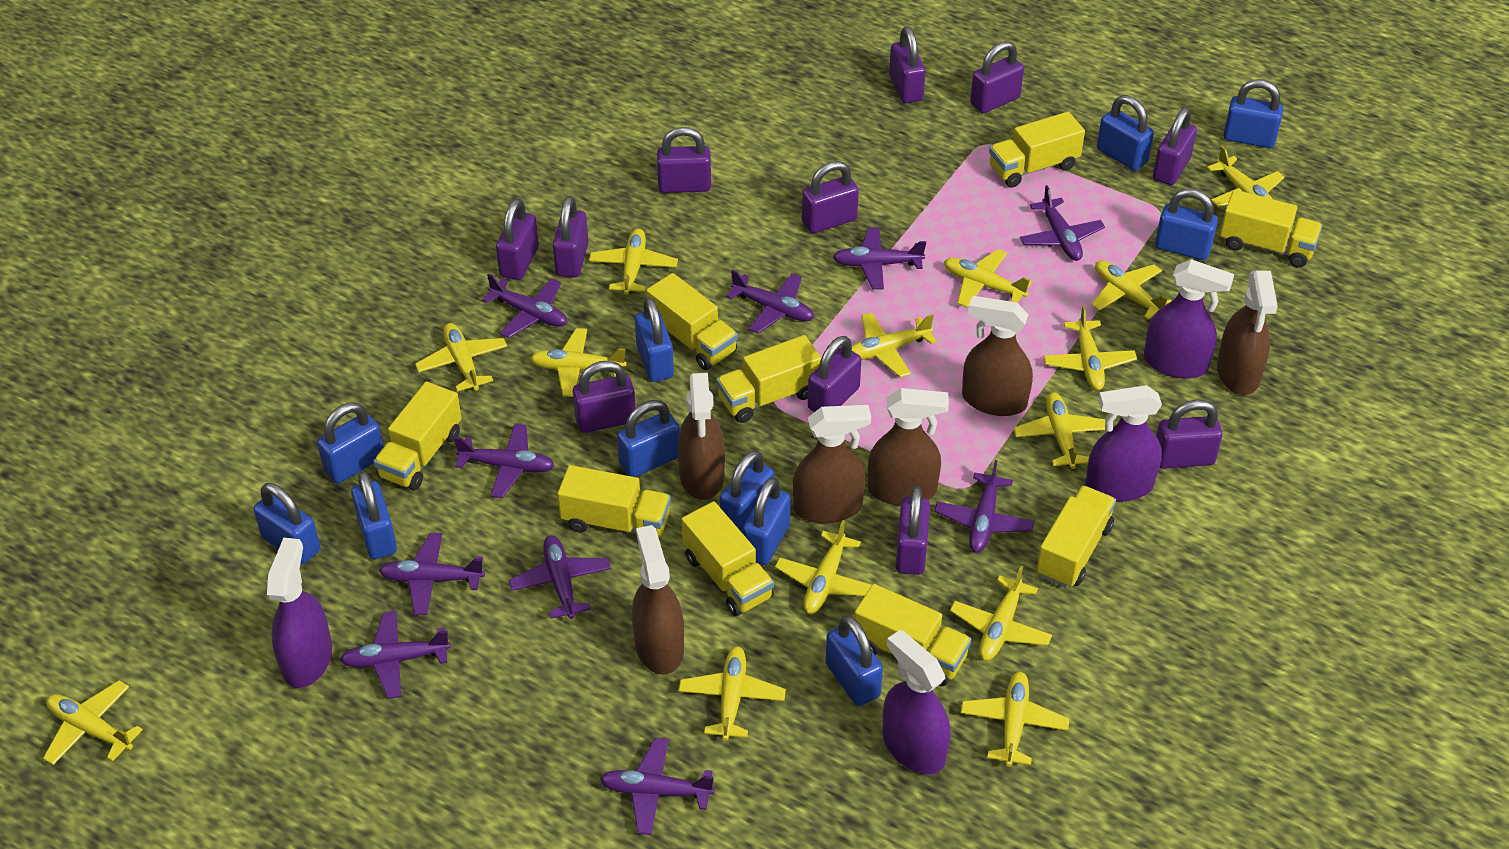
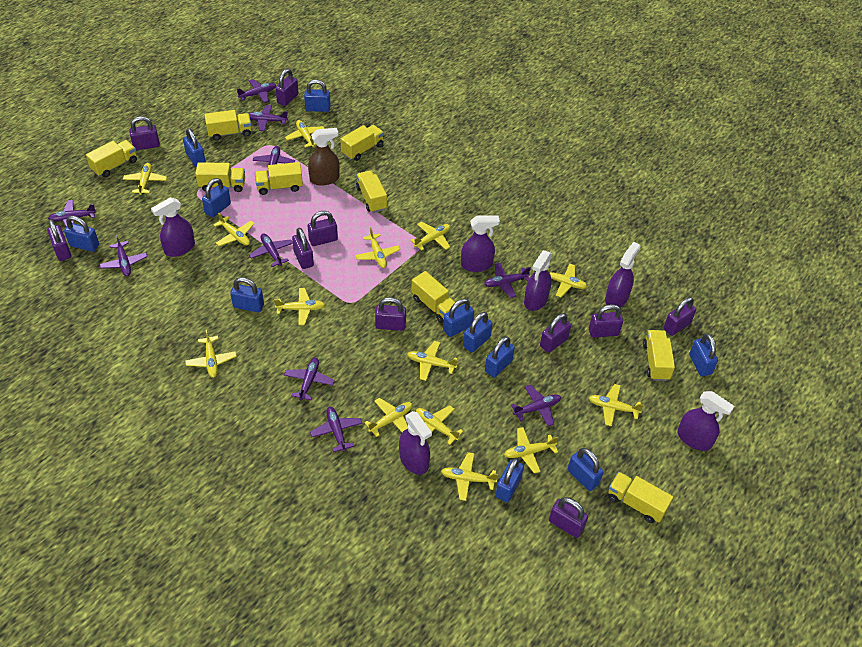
brown spray bottle: [632,525,684,674] [678,373,725,500] [793,405,871,523] [868,388,949,506] [962,296,1033,416] [1217,271,1278,395] = 6 -> [308,128,340,186] = 1
purple padlock: [496,198,539,280] [553,196,589,278] [573,361,636,433] [657,127,711,193] [802,161,859,233] [808,336,861,412] [889,27,926,103] [895,486,930,575] [970,41,1024,113] [1153,107,1197,185] [1156,400,1223,469] = 11 -> [47,219,71,261] [129,116,160,150] [275,69,299,106] [292,228,314,269] [308,211,338,246] [375,297,406,331] [540,313,571,353] [549,497,588,538] [589,304,623,338] [663,297,696,336] = 10
purple spray bottle: [267,538,332,688] [882,630,950,774] [1086,385,1162,502] [1144,259,1234,378] = 4 -> [151,197,195,257] [399,411,432,475] [461,215,500,272] [524,250,552,311] [605,242,640,308] [677,391,734,451] = 6

